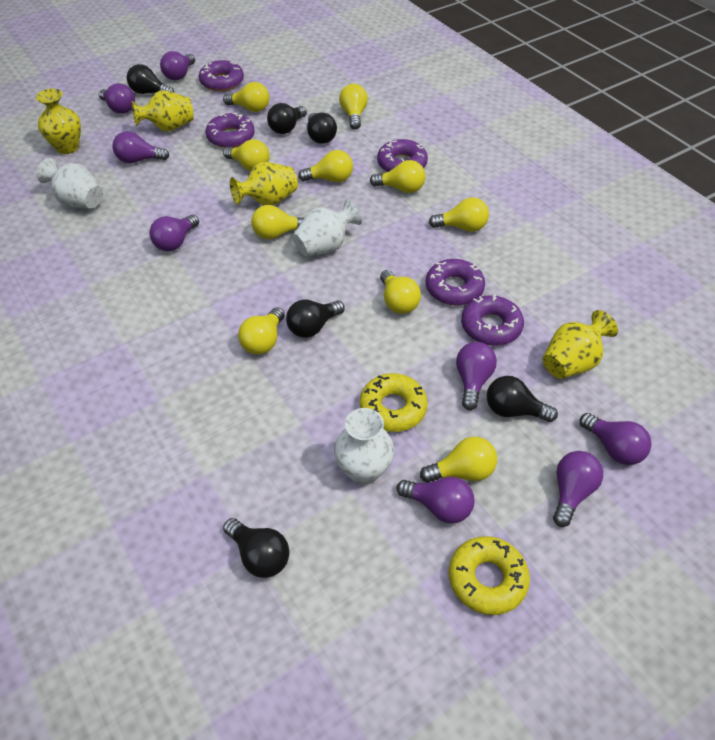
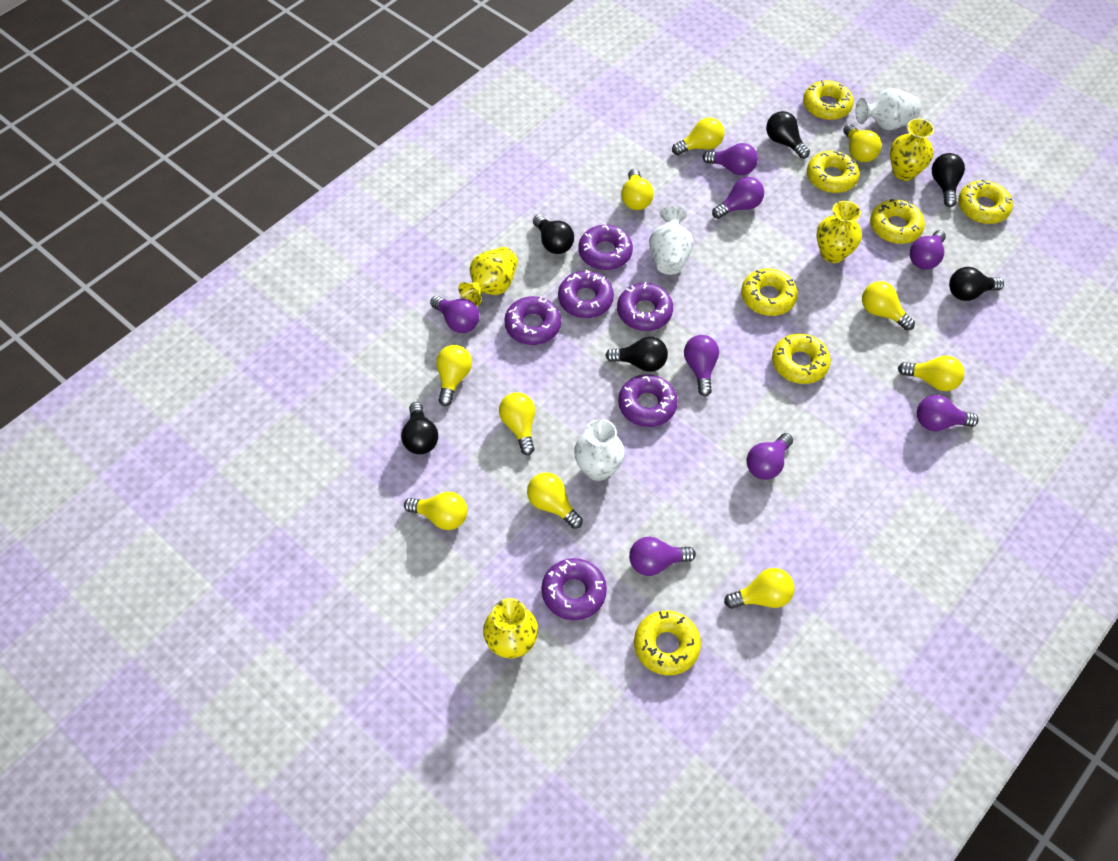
purple donut: [199,60,244,91] [205,113,255,148] [377,139,428,172] [426,259,485,305] [461,294,524,346] = 5 -> [504,296,561,345] [541,558,607,620] [558,270,614,318] [579,225,633,270] [617,282,673,331] [618,374,678,427] = 6
yellow donut: [360,373,427,432] [449,536,530,615] = 2 -> [634,611,701,675] [741,268,798,316] [772,333,831,384] [803,80,854,120] [807,151,859,193] [870,199,925,244] [958,179,1013,224] = 7

